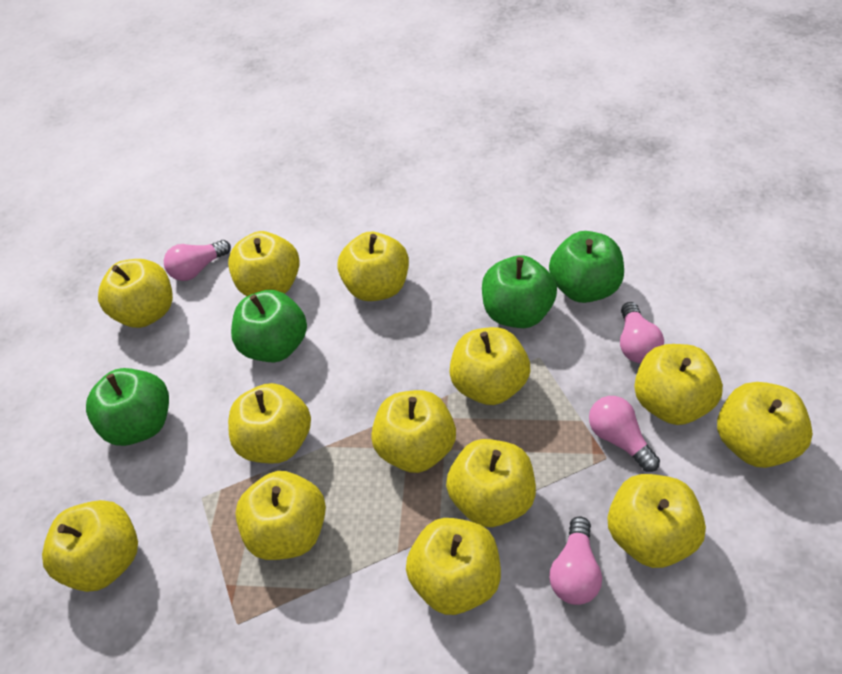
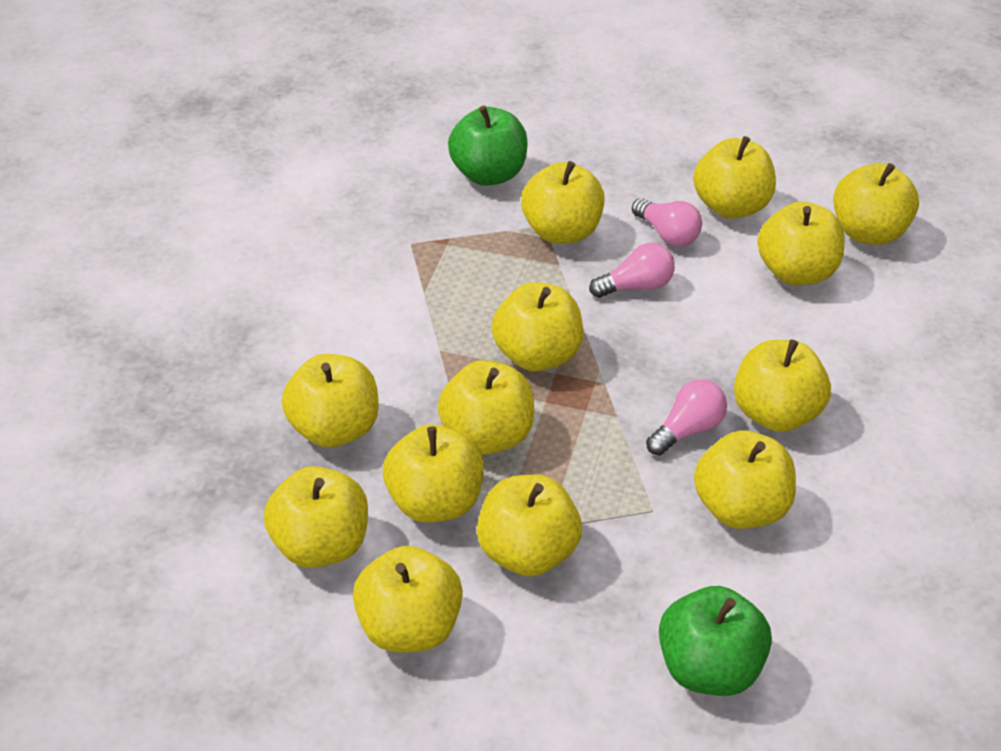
green apple: [86,368,169,446] [231,290,307,362] [482,255,557,328] [549,231,624,303] = 4 -> [448,106,528,186] [659,586,772,696] = 2
pink light bulb: [164,240,231,281] [549,517,602,605] [589,396,660,472] [620,302,664,364] = 4 -> [589,243,675,298] [632,198,702,247] [646,379,727,456] = 3

